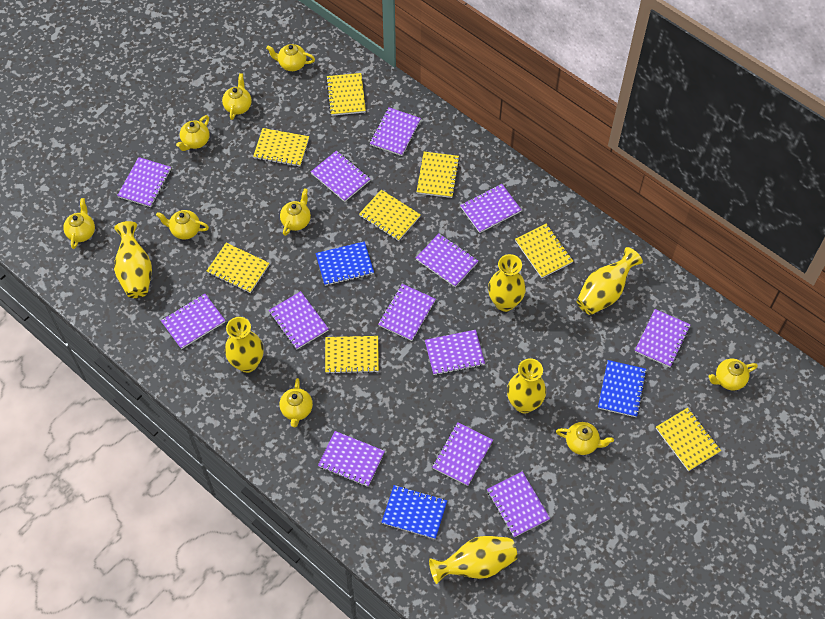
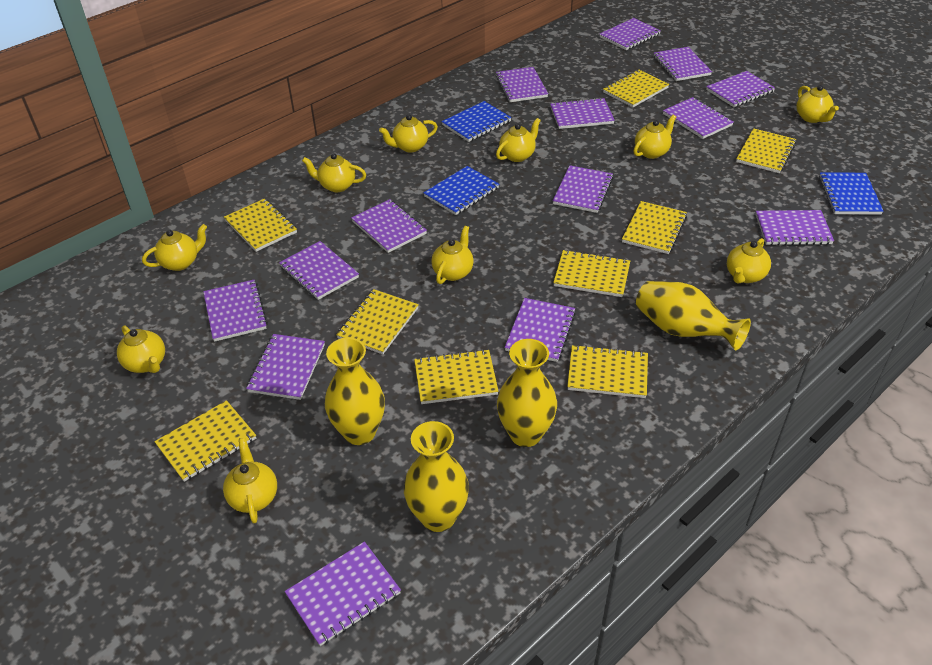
purple notebook: [117,157,171,207] [161,294,225,349] [269,291,329,349] [311,151,370,202] [318,431,385,487] [370,107,421,156] [378,284,436,341] [416,234,478,287] [425,330,485,375] [432,422,493,486] [460,184,522,233] [487,471,550,537] [635,309,691,367] = 13 -> [203,280,268,342] [246,334,325,400] [279,241,359,300] [285,542,401,646] [351,199,427,253] [496,67,548,102] [505,298,576,362] [550,98,615,129] [553,165,613,213] [600,18,661,50] [654,47,712,81] [663,97,734,139] [706,71,775,107] [756,210,834,245] = 14
yellow notebook: [207,243,270,293] [253,128,309,167] [325,336,379,374] [326,73,366,116] [359,190,421,241] [417,152,460,198] [515,224,573,278] [656,408,721,471] = 8 -> [154,400,256,482] [224,198,297,252] [336,289,419,354] [414,349,499,404] [553,250,630,297] [567,344,648,398] [603,70,669,107] [622,201,687,254] [736,128,796,173] = 9
yellow teapot: [63,198,95,249] [156,210,209,239] [176,115,210,151] [222,73,252,120] [266,44,315,71] [280,188,311,236] [280,378,313,427] [556,422,614,455] [709,359,758,390] = 9 -> [117,325,165,373] [142,224,207,271] [223,438,277,523] [302,153,366,192] [379,114,438,152] [431,226,474,284] [496,118,541,162] [633,115,676,159] [727,238,771,284] [796,85,839,123] = 10
yellow vase: [114,221,152,298] [225,317,264,373] [429,536,517,584] [488,254,526,312] [507,358,546,413] [577,247,643,315] = 6 -> [325,337,385,445] [404,421,469,532] [497,339,557,447] [636,281,751,350] = 4

